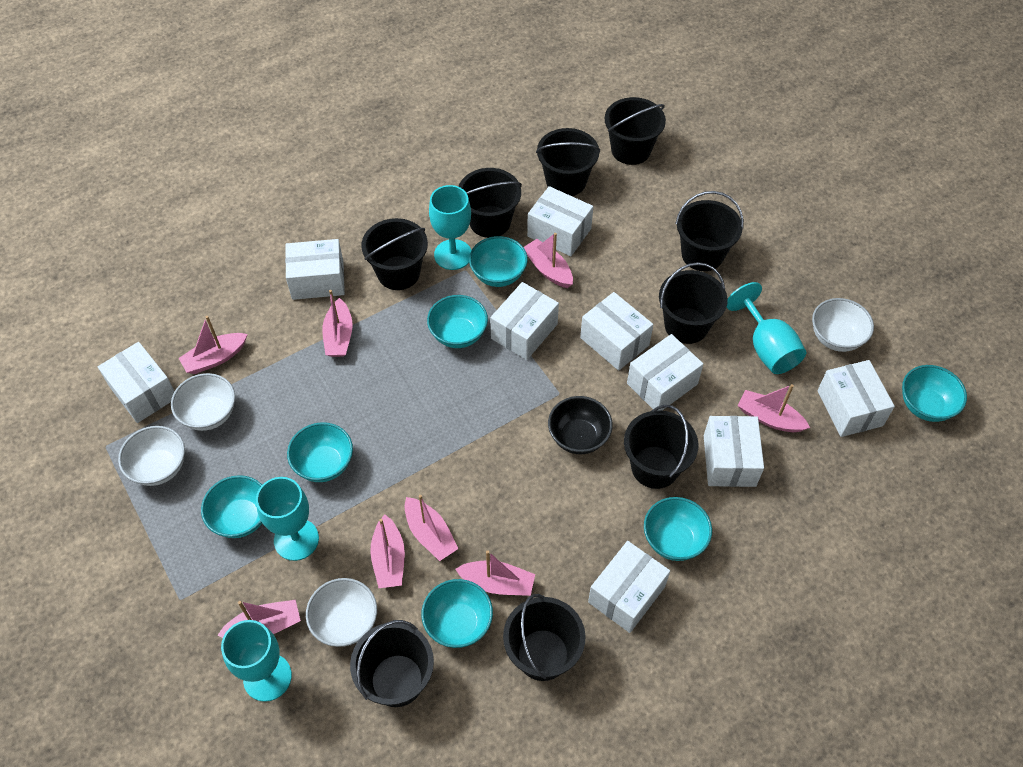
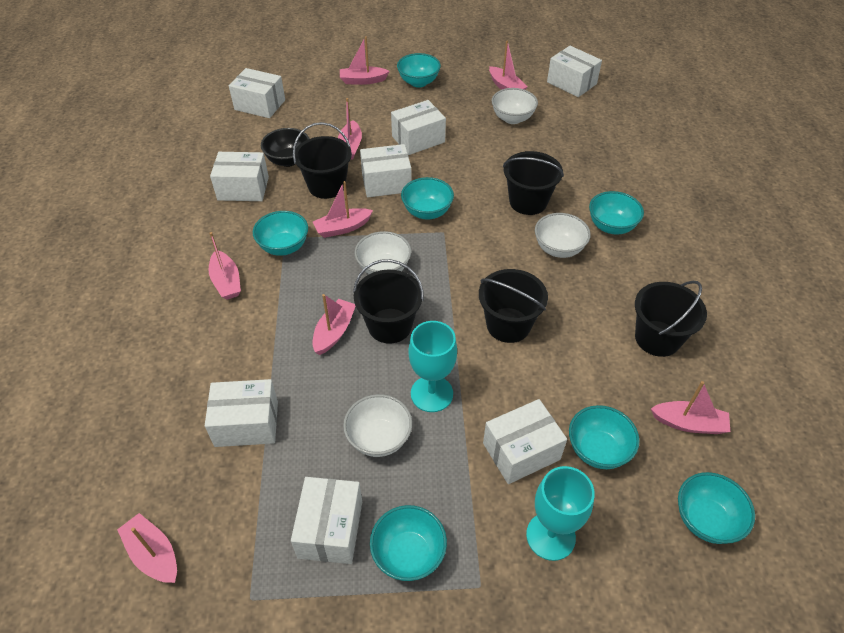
black bucket: [350,620,434,707] [362,218,428,290] [458,168,522,238] [503,594,586,681] [536,128,600,196] [605,97,666,165] [624,405,699,489] [659,262,728,344] [675,191,744,271] = 9 -> [293,122,352,199] [353,259,424,344] [479,269,548,343] [503,151,564,215] [635,281,707,357] = 5
turquoise goblet: [221,620,292,702] [256,477,319,561] [429,185,471,270] [727,282,806,374] = 4 -> [408,321,457,412] [526,466,595,561] = 2
white box: [98,342,175,423] [285,239,345,300] [490,282,559,360] [527,186,593,256] [580,292,653,371] [588,541,670,633] [627,334,703,411] [704,416,764,487] [817,360,895,437] = 9 -> [205,379,278,447] [210,152,269,201] [229,68,285,118] [291,477,362,564] [360,144,412,197] [391,100,446,155] [483,399,567,484] [547,46,602,97] = 8

